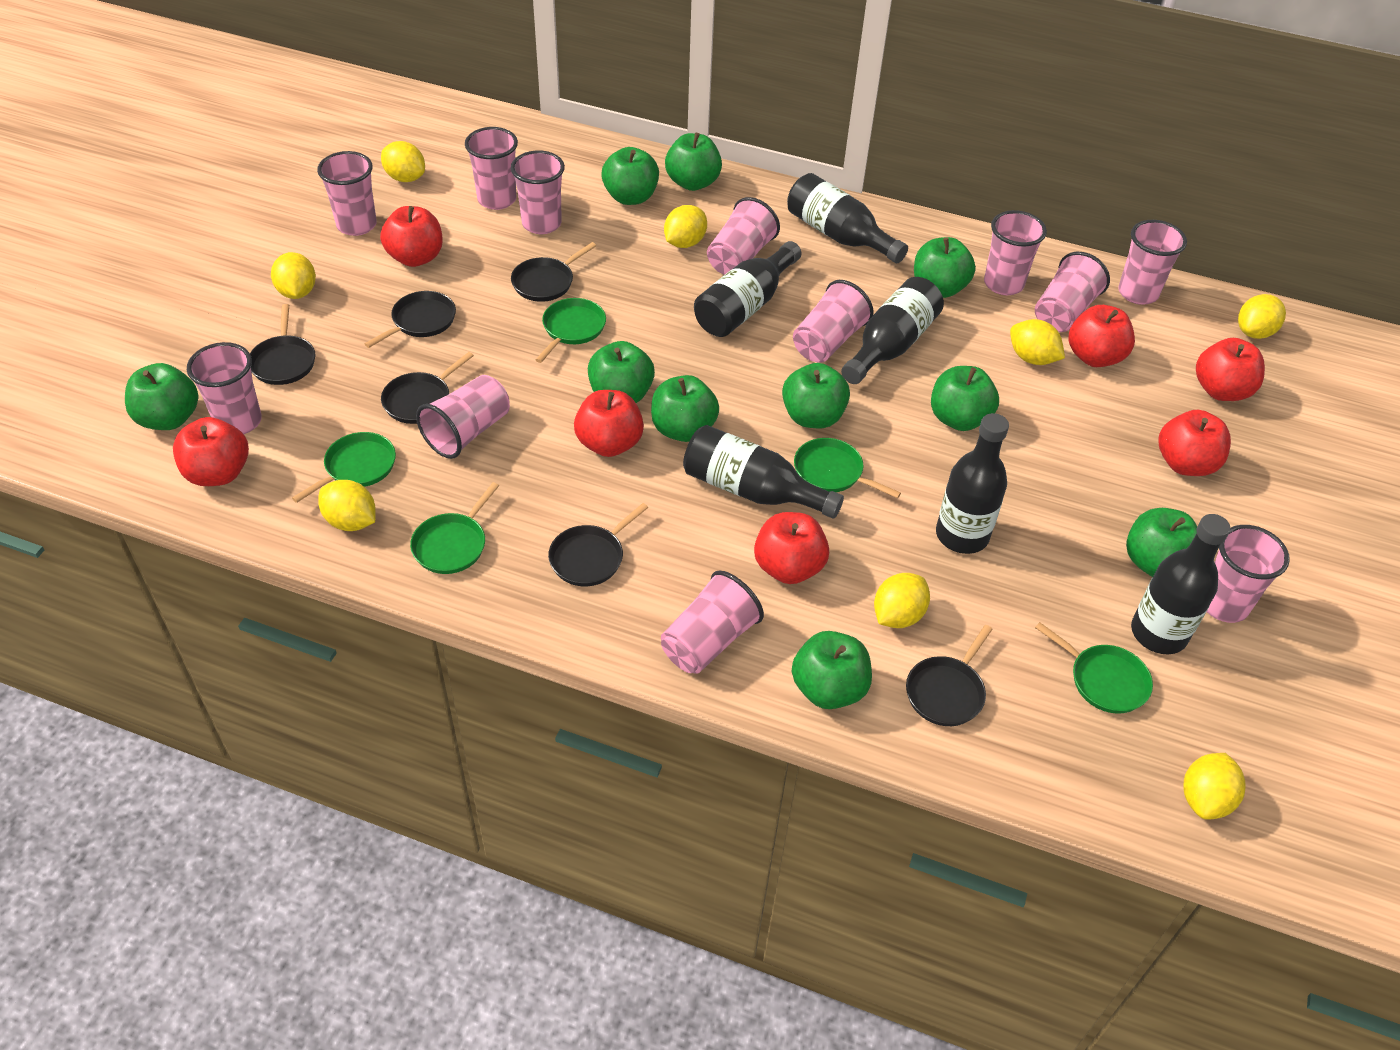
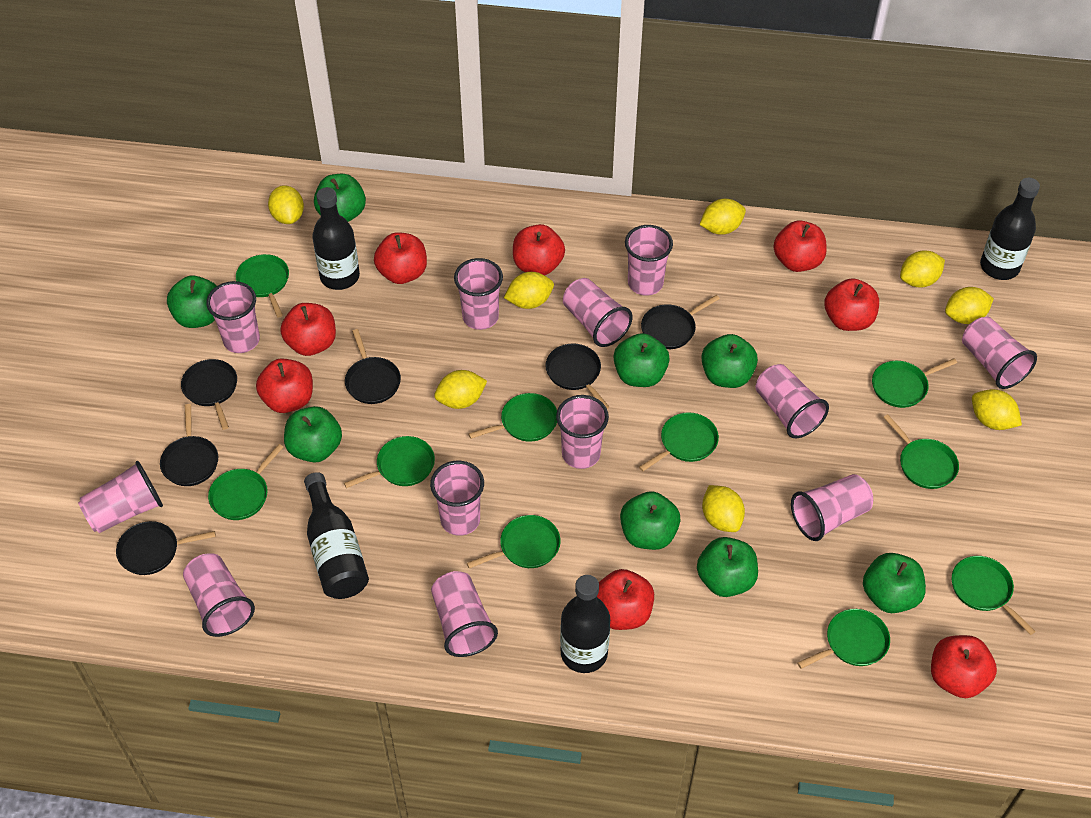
black bottle: [683,425,844,519] [694,241,802,337] [787,173,908,263] [841,277,944,384] [936,413,1009,554] [1131,514,1230,654] = 6 -> [304,472,369,599] [312,187,360,290] [560,575,610,673] [980,178,1040,280] = 4
green apple: [125,363,198,430] [588,341,655,403] [601,147,659,205] [651,375,719,442] [665,133,722,191] [782,363,850,428] [792,631,872,709] [914,237,976,298] [931,366,999,431] [1126,508,1197,577] = 10 -> [167,276,217,328] [284,406,342,463] [314,174,366,222] [614,333,670,387] [620,491,681,550] [697,537,758,597] [701,334,758,388] [863,553,926,613] = 8
green pan: [292,432,396,503] [410,482,499,574] [535,298,606,363] [794,438,901,498] [1035,622,1153,714] = 5 -> [208,444,283,520] [236,254,289,317] [344,436,435,488] [467,515,561,568] [468,393,557,442] [639,412,719,471] [797,609,890,669] [872,358,957,408] [883,414,959,489] [952,556,1036,635] = 10
red apple: [173,417,249,486] [380,206,443,267] [574,390,644,457] [754,512,829,584] [1069,305,1135,367] [1158,410,1231,476] [1196,338,1265,401] = 7 -> [256,358,313,413] [280,303,336,356] [374,232,427,284] [513,224,565,275] [597,569,654,630] [773,220,827,272] [824,278,879,331] [931,635,997,698] = 8

